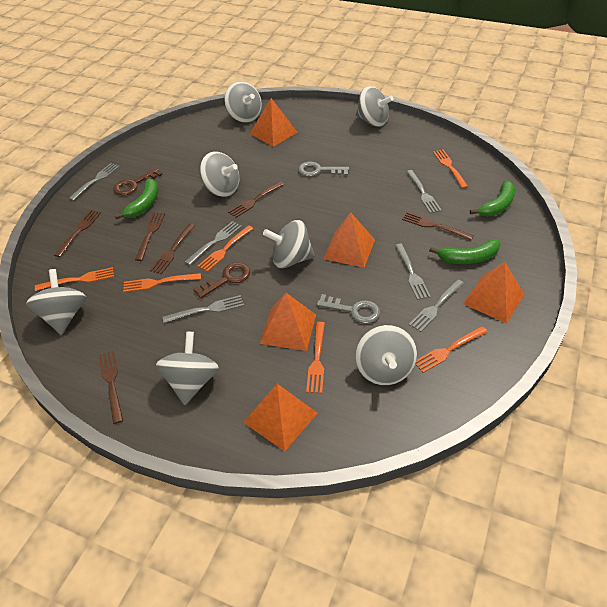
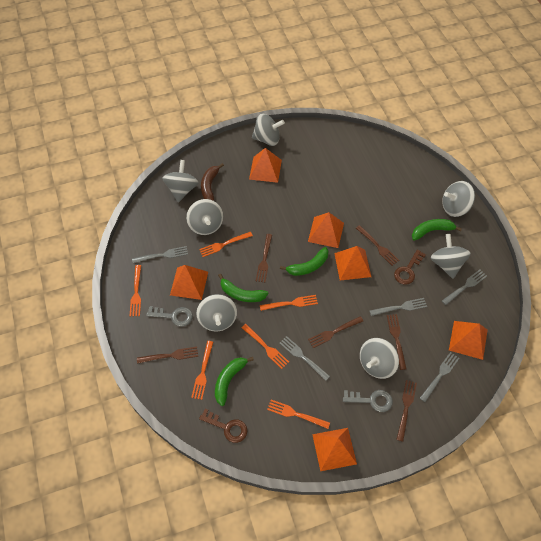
brown banana: none = 0 -> [201,163,224,201] = 1
green banana: [115,179,158,219] [429,239,501,264] [470,181,515,216] = 3 -> [215,357,254,406] [218,274,268,302] [280,247,329,276] [412,219,462,241] = 4
grey fork: [68,163,120,201] [163,295,244,323] [185,221,242,265] [395,244,431,300] [406,170,442,213] [409,279,464,332] = 6 -> [132,246,188,263] [279,336,330,381] [370,298,427,316] [420,352,459,402] [442,270,487,305] = 5
orange pyramid: [243,384,318,451] [250,98,298,147] [260,293,316,351] [323,212,375,268] [463,262,525,324] = 5 -> [170,265,208,300] [249,148,282,183] [308,212,344,248] [312,428,357,471] [334,246,371,280] [449,321,488,360] = 6

